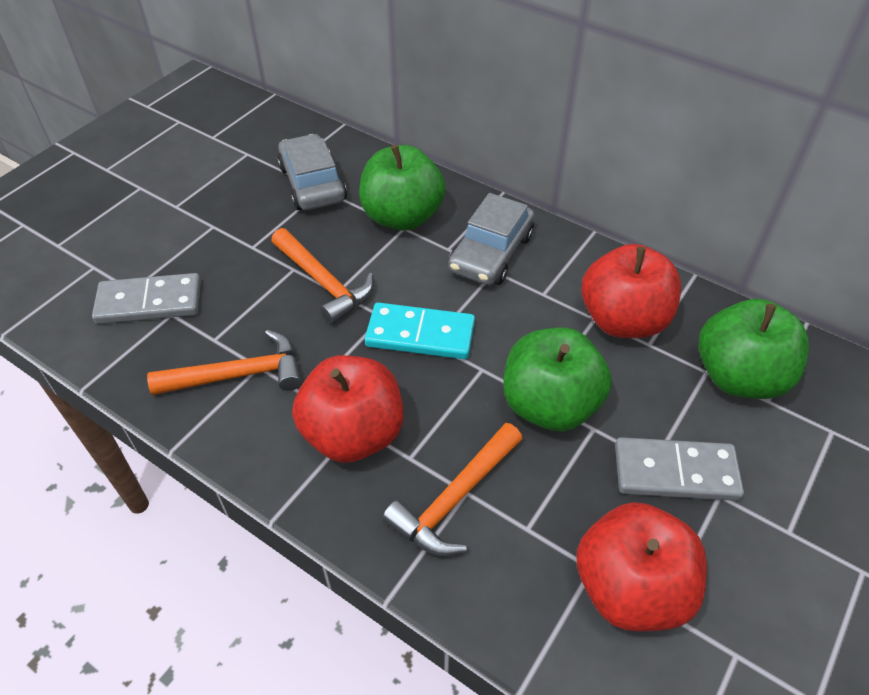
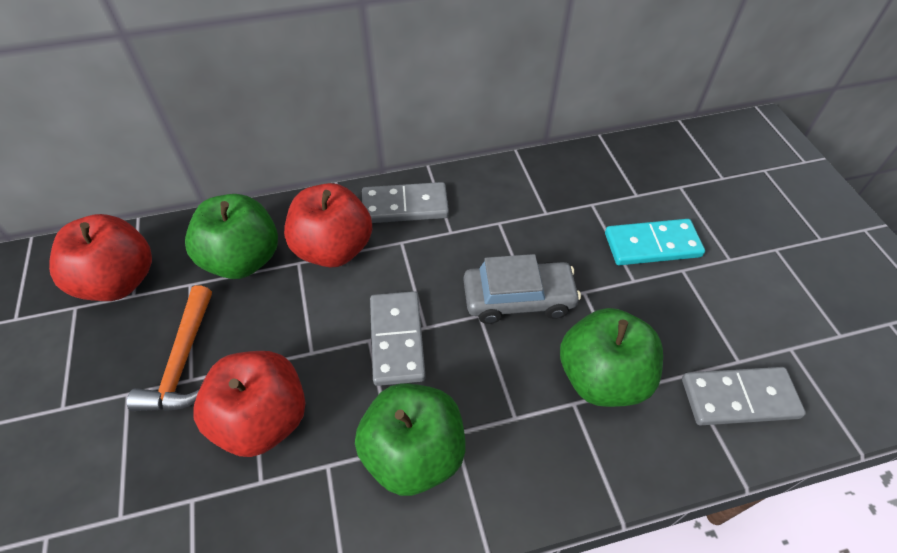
grey car: [277,134,347,210] [448,193,534,285] = 2 -> [464,254,581,324] = 1
grey domino: [92,273,201,324] [615,437,744,501] = 2 -> [362,182,449,223] [370,291,426,386] [682,367,806,426] = 3
orange hammer: [147,330,302,395] [271,228,374,324] [382,423,522,556] = 3 -> [127,285,212,411] = 1

